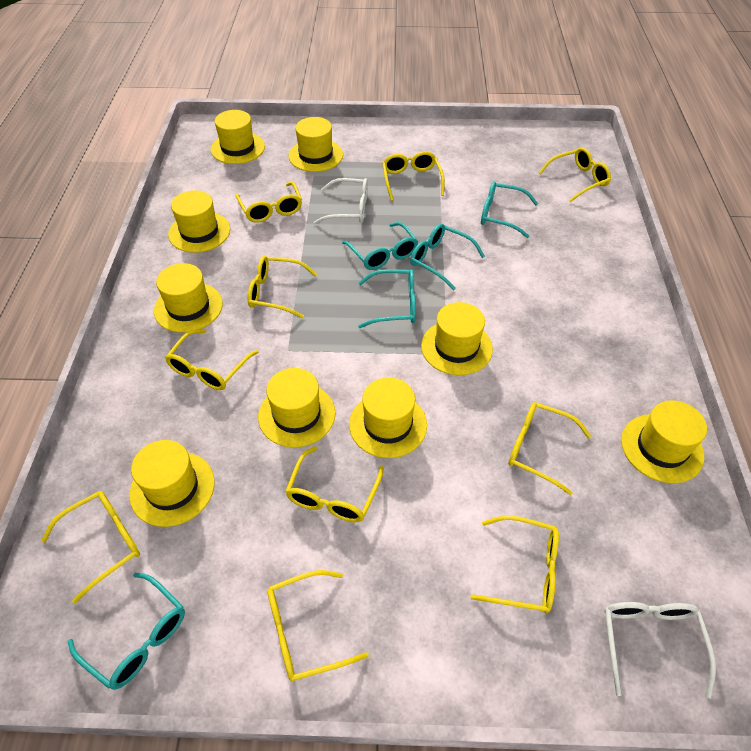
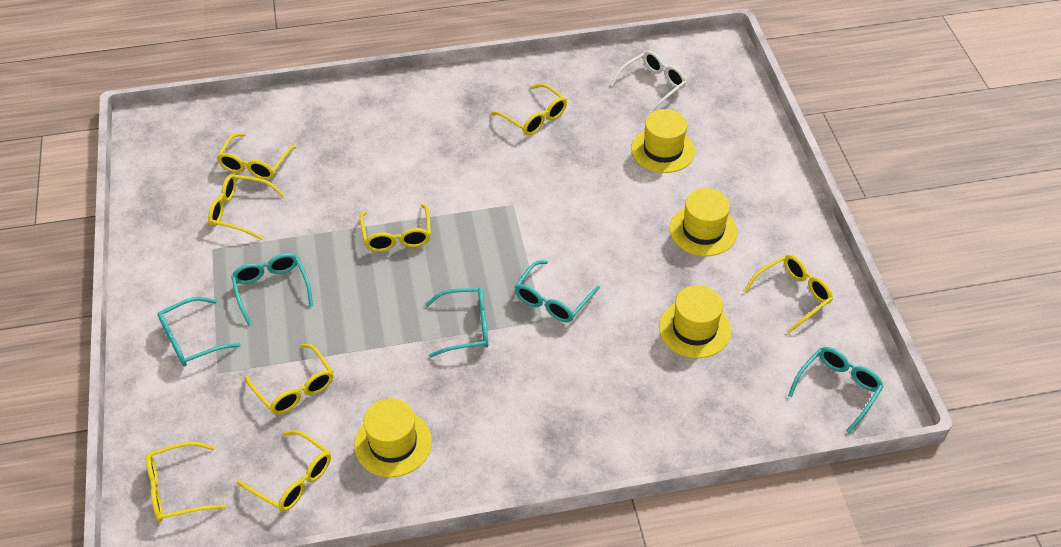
white glasses: [313,178,368,224] [604,602,716,698] = 2 -> [611,51,686,113] = 1
yellow glasses: [41,491,140,604] [165,329,259,390] [236,182,302,223] [248,256,317,318] [268,570,369,681] [285,446,384,522] [382,151,445,201] [471,516,559,613] [508,402,591,495] [539,147,611,202] = 10 -> [146,442,226,522] [208,174,284,240] [217,133,297,180] [236,430,331,512] [245,344,334,415] [360,204,431,252] [491,83,567,136] [744,255,833,334] = 8
yellow hat: [129,440,215,527] [154,263,223,333] [168,190,230,253] [211,110,265,164] [258,368,336,448] [288,117,343,172] [349,377,427,458] [421,302,493,375] [621,400,707,483] = 9 -> [354,398,432,477] [631,109,695,173] [659,285,731,358] [670,188,737,256] = 4

